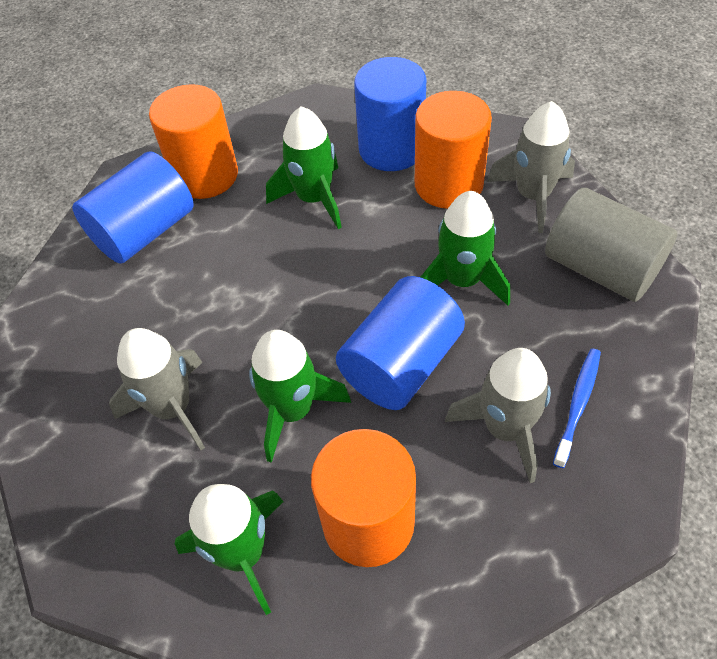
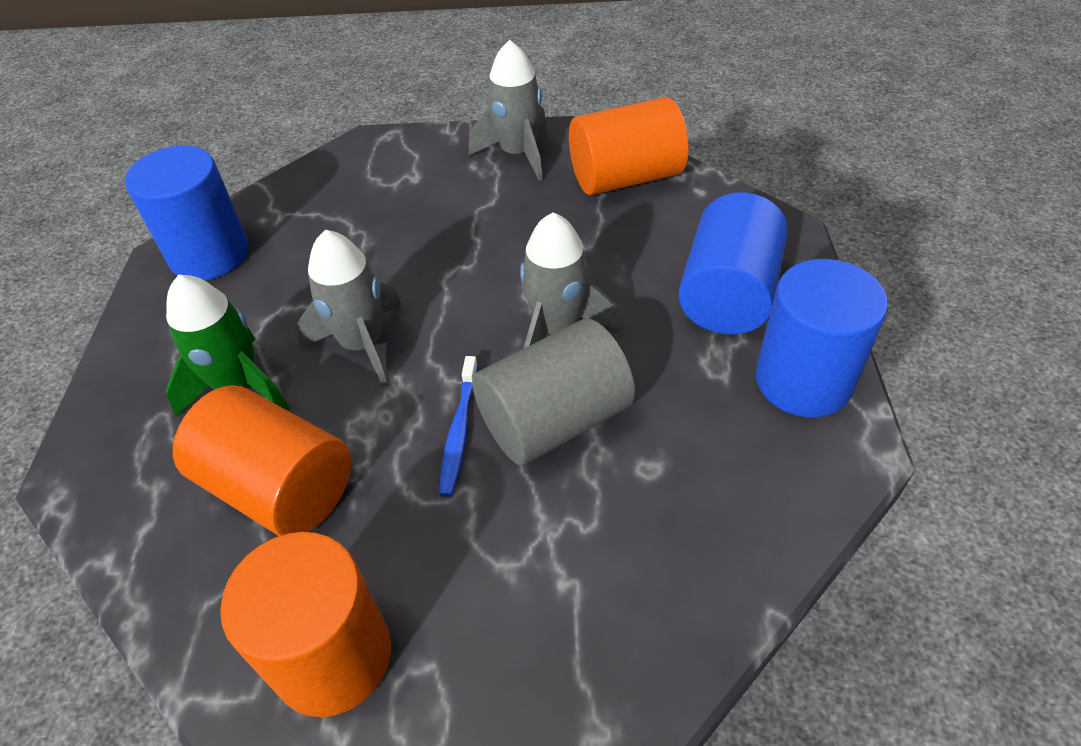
green rocket: [175,484,284,615] [249,330,351,463] [266,106,342,229] [421,191,510,305] = 4 -> [165,275,290,416] = 1

